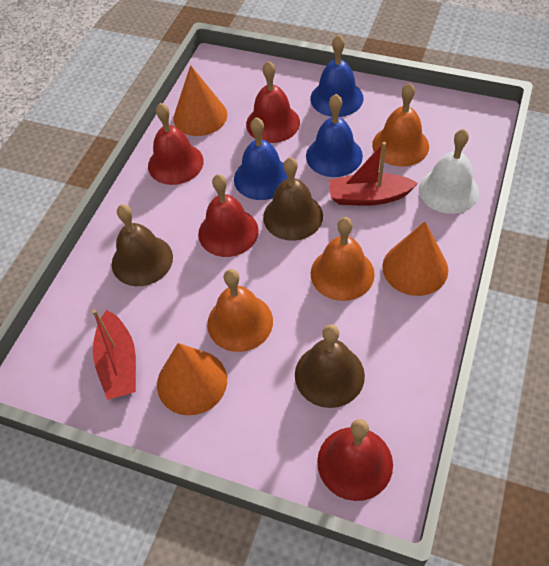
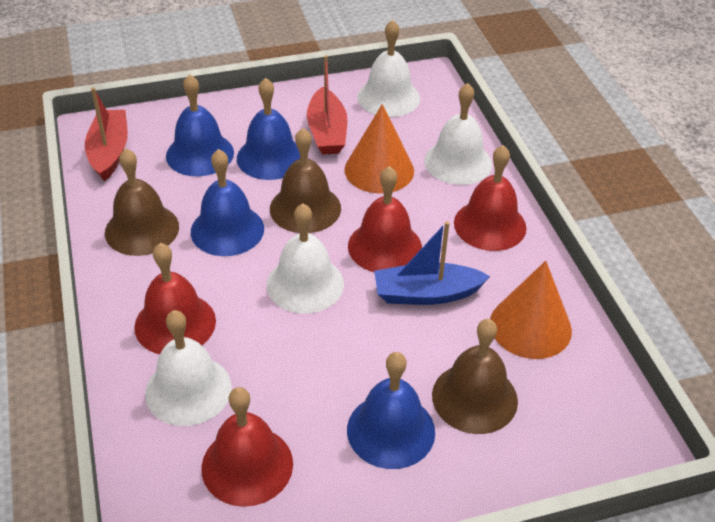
blue bell: [234,117,288,200] [306,94,363,177] [310,35,363,117] = 3 -> [166,74,234,176] [191,149,264,256] [237,78,300,180] [347,352,435,469] = 4
blue boat: none = 0 -> [374,221,490,305] = 1
orange bell: [207,269,273,352] [311,217,375,301] [372,83,429,167] = 3 -> none = 0
orange cone: [157,343,227,415] [173,65,227,136] [382,221,448,296] = 3 -> [344,104,414,194] [490,261,572,359] = 2
white bell: [419,129,479,214] = 1 -> [145,310,232,426] [267,203,344,314] [357,20,420,117] [424,83,492,185] = 4

